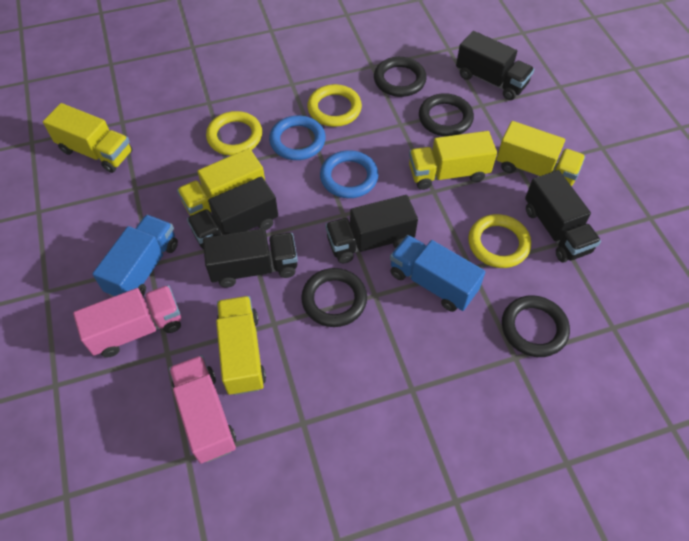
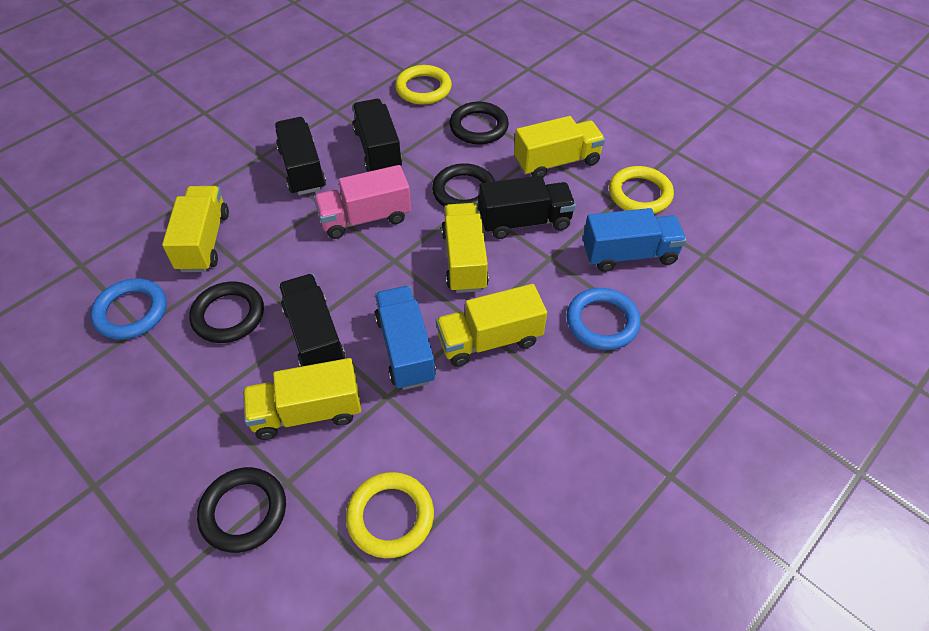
black truck: [187,176,278,249] [203,229,298,288] [325,195,418,264] [456,31,534,100] [525,170,601,262] = 5 -> [275,117,326,195] [279,274,345,367] [352,99,402,172] [479,176,576,239] = 4
pink truck: [73,285,181,357] [169,355,236,464] = 2 -> [314,165,411,239] = 1

